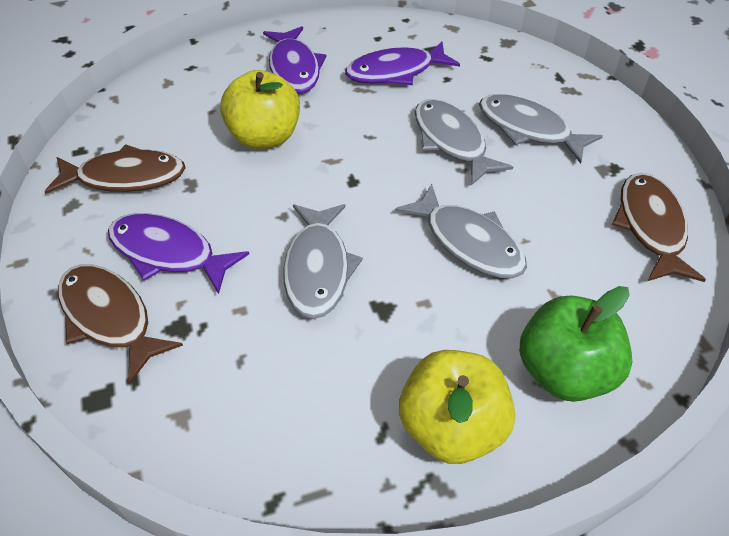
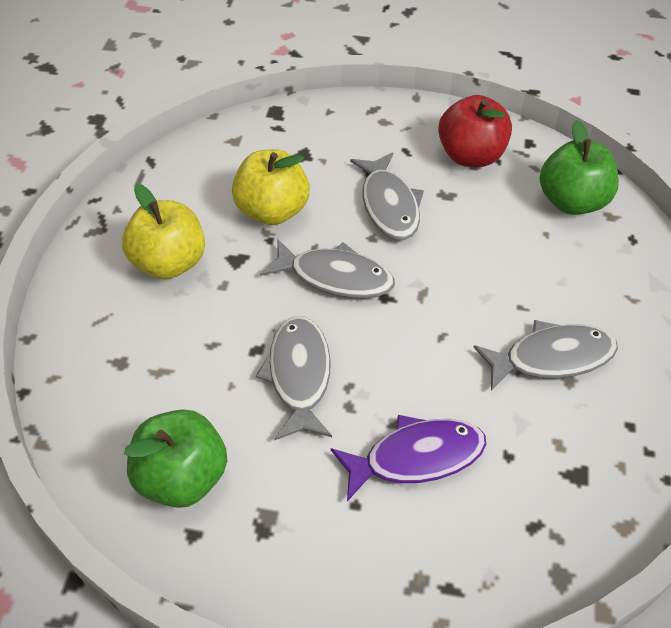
brown fish: [45,144,186,194] [58,264,183,384] [612,173,706,282] = 3 -> none = 0
green apple: [519,286,632,402] = 1 -> [124,409,227,508] [540,120,619,215] = 2
purple fish: [108,213,249,294] [263,26,327,93] [345,41,460,85] = 3 -> [331,415,487,501] = 1
red apple: none = 0 -> [438,95,512,167] = 1

